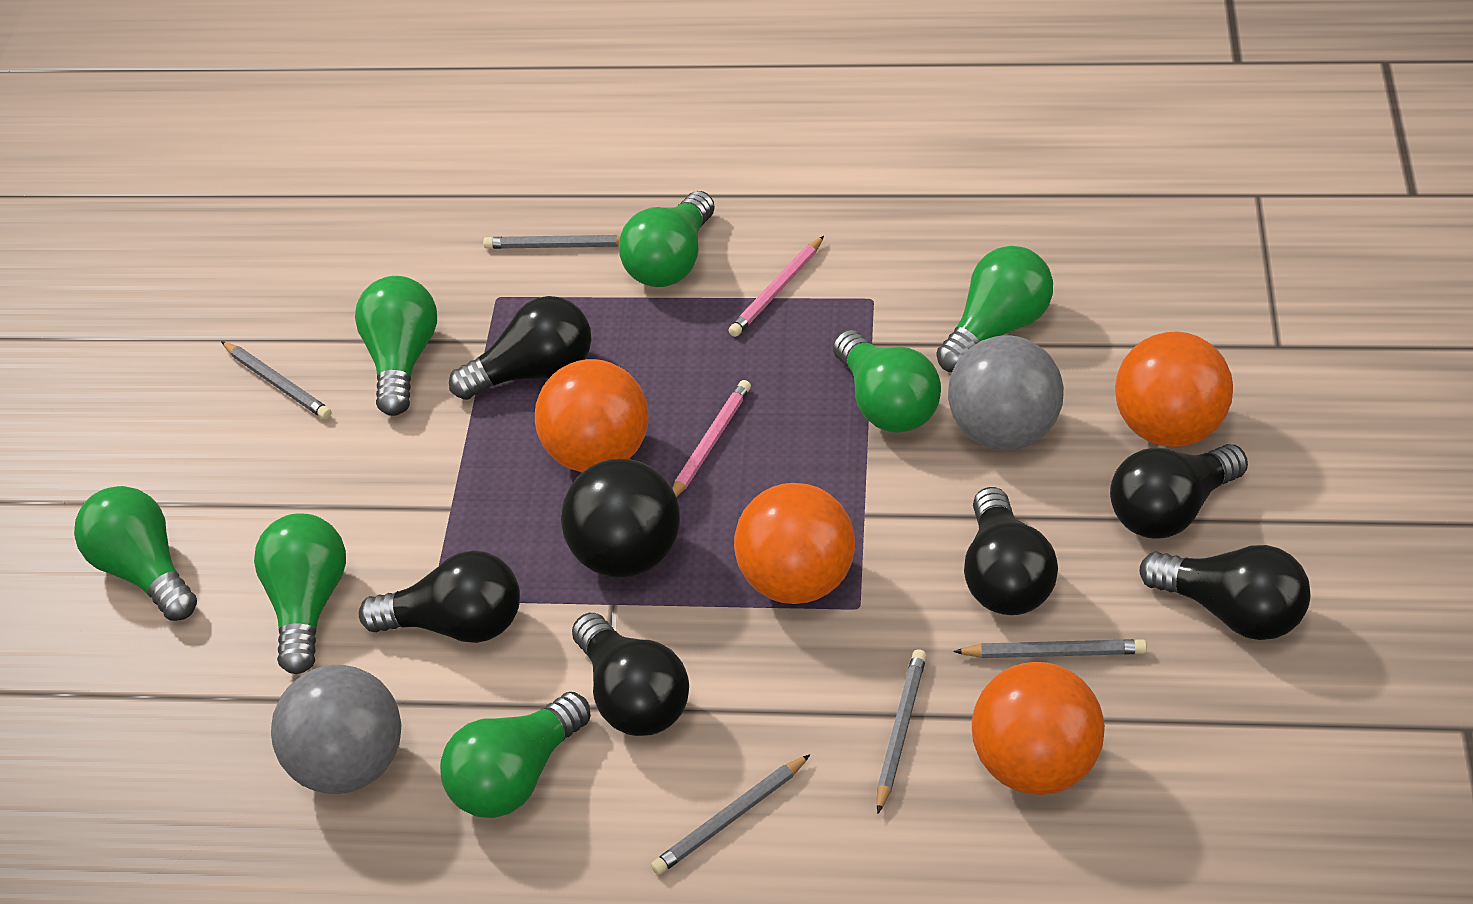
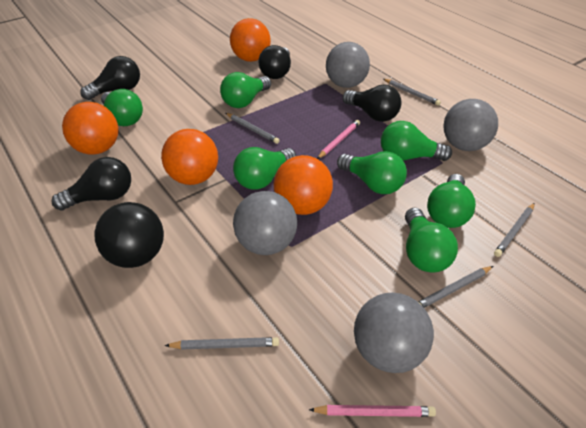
black light bulb: [359,550,520,643] [449,296,591,400] [572,613,689,736] [964,487,1058,615] [1110,444,1248,538] [1140,545,1310,640] = 6 -> [52,157,131,211] [80,56,140,100] [258,45,291,79] [343,84,402,122] = 4
grey ball: [271,665,402,794] [948,335,1064,450] = 2 -> [233,191,297,255] [326,42,370,88] [354,292,434,373] [443,99,498,151] = 4

